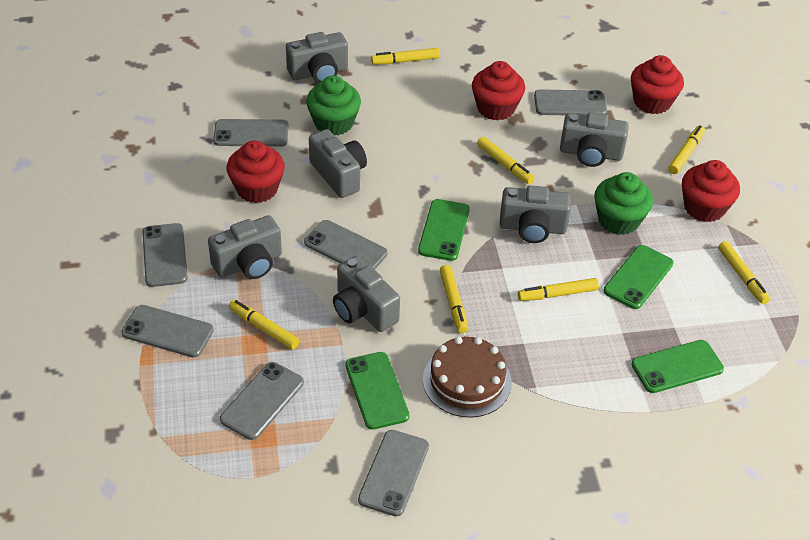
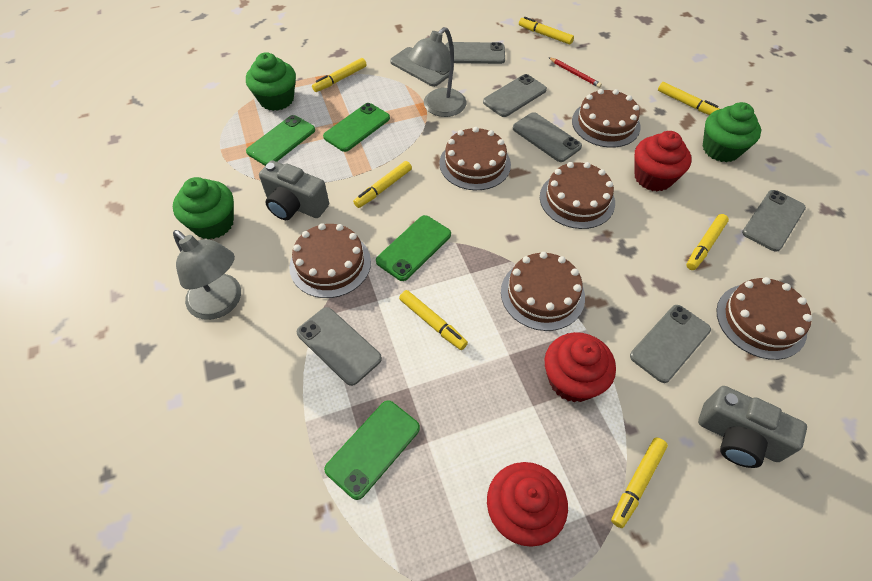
brown cake: [423,337,512,418] = 1 -> [289,223,371,298] [439,127,511,190] [501,252,585,331] [540,162,615,229] [572,89,641,148] [716,277,812,360] = 6
green cupcake: [306,75,361,136] [594,172,653,235] = 2 -> [173,177,234,239] [246,52,296,111] [703,102,761,162] = 3
grey camera: [208,215,282,279] [286,32,348,83] [309,129,367,198] [333,256,400,332] [500,185,571,243] [560,112,629,167] = 6 -> [259,160,329,220] [698,386,807,468] = 2
grey lamp: none = 0 -> [173,230,241,320] [408,27,466,117] = 2
red cupcake: [227,140,285,203] [472,61,525,120] [631,55,684,114] [682,160,740,222] = 4 -> [487,462,568,547] [545,332,616,402] [634,131,691,192] = 3
red pencil: none = 0 -> [548,57,602,88] = 1

